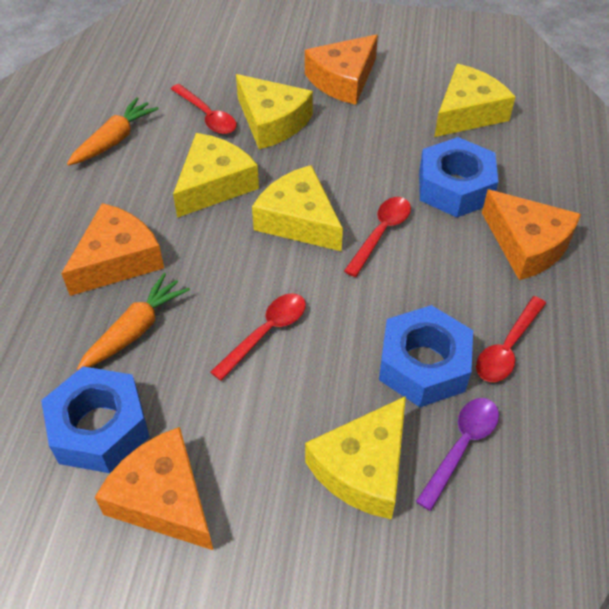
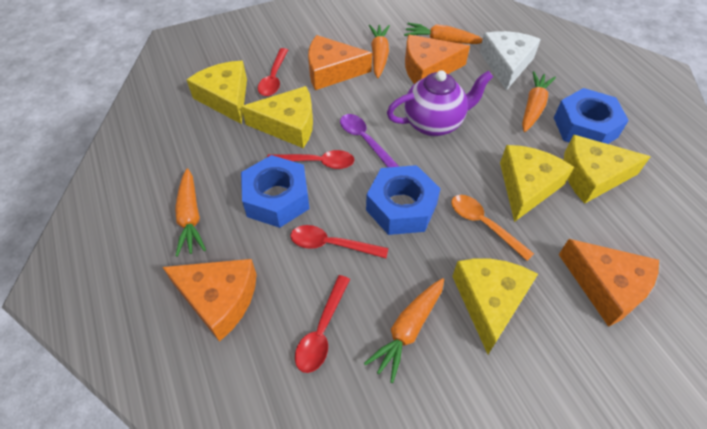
orange carrot: [67,97,159,166] [77,273,190,370] = 2 -> [175,168,206,257] [364,278,444,383] [369,25,390,78] [404,23,483,44] [522,71,556,132] = 5
orange spoon: none = 0 -> [451,195,534,261] = 1
purple teapot: none = 0 -> [387,70,493,136] = 1
white cheese: none = 0 -> [480,31,541,91] = 1

